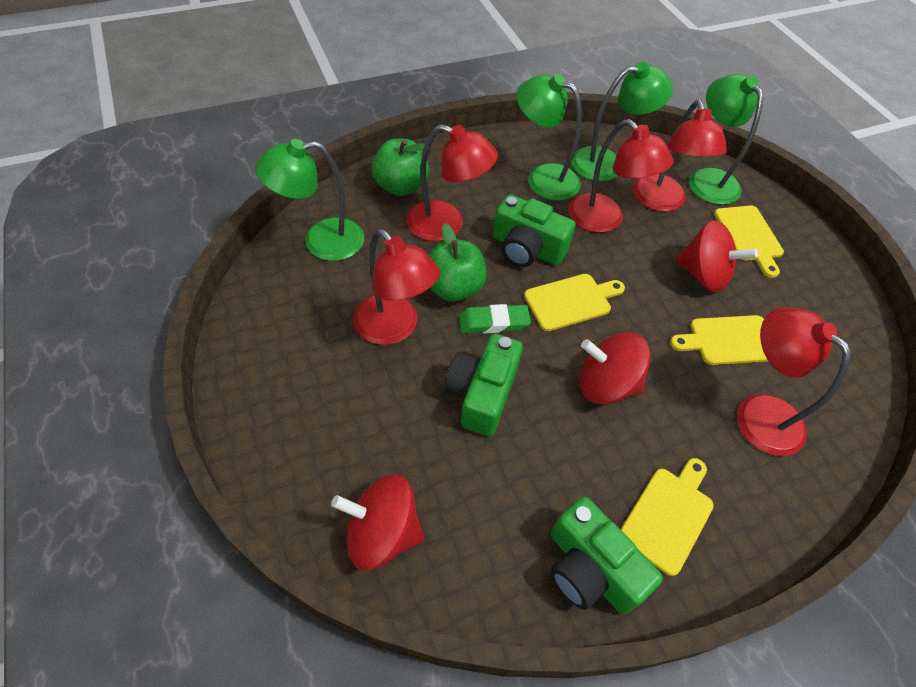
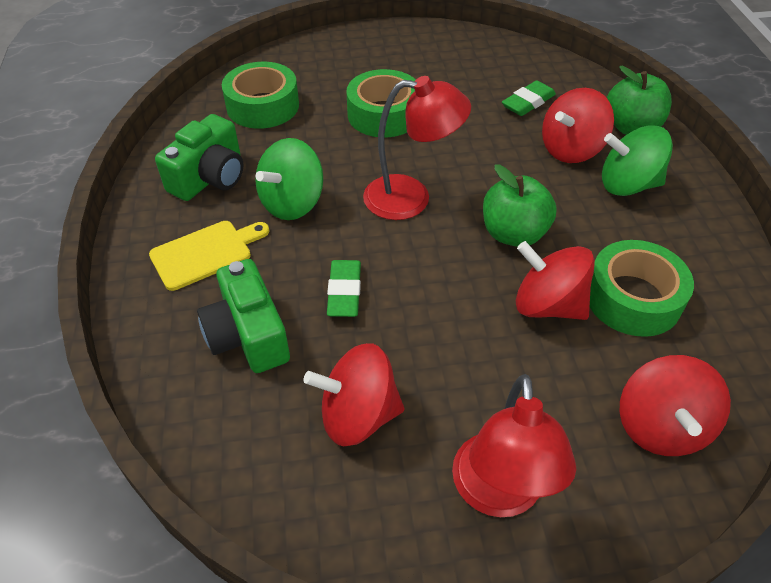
green camera: [444,334,523,436] [493,194,576,267] [550,497,663,615] = 3 -> [155,114,243,201] [197,259,290,373] = 2
green eraser: [459,304,531,333] = 1 -> [327,260,361,317] [502,80,556,116] = 2
green lamp: [255,139,364,261] [517,74,582,201] [571,62,673,181] [689,74,763,205] = 4 -> none = 0
green spinning top: none = 0 -> [255,138,323,220] [602,126,673,196] = 2
green tape: none = 0 -> [222,62,299,129] [347,69,416,137] [590,240,694,337] = 3
red lamp: [354,229,440,345] [407,124,498,241] [568,119,674,233] [633,100,727,212] [737,307,851,456] = 5 -> [363,76,471,220] [452,374,576,517] = 2
red spinning top: [331,474,424,570] [580,332,651,405] [675,220,758,292] = 3 -> [304,343,404,446] [516,241,595,320] [542,88,614,163] [620,355,731,456] = 4
yellow cutting board: [524,274,625,331] [621,458,714,576] [670,315,768,365] [714,206,784,278] = 4 -> [149,221,269,291] = 1

